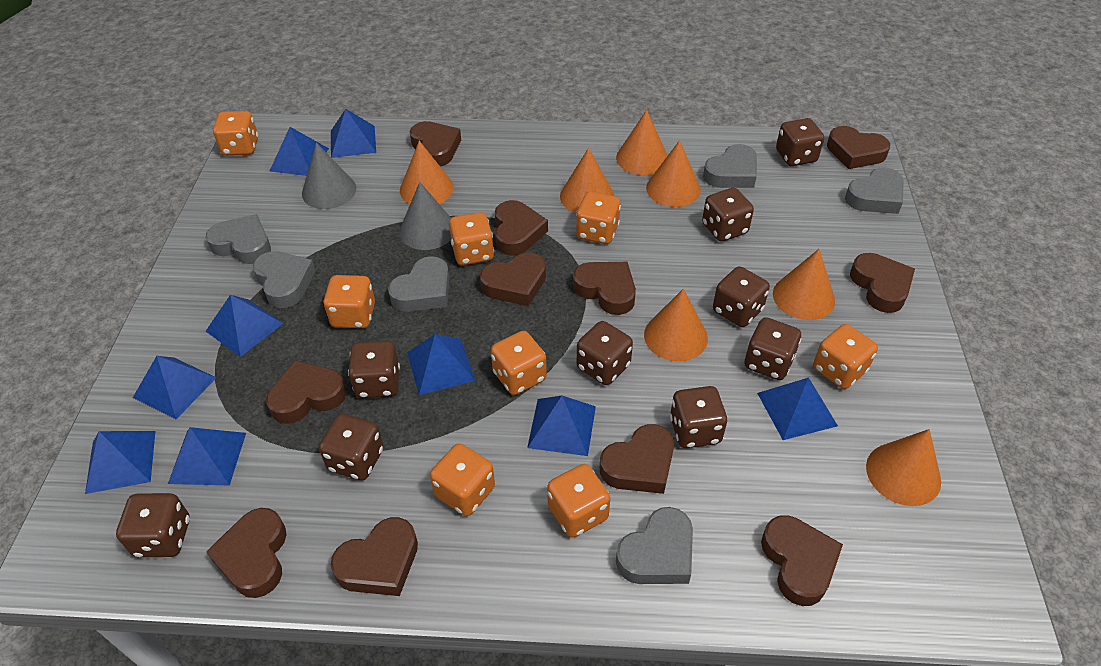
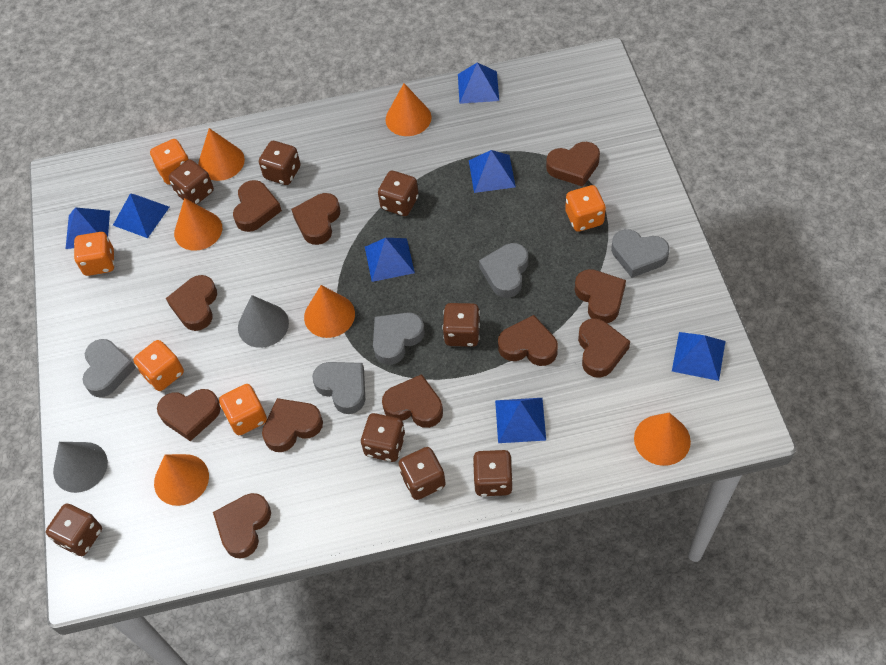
blue pyramid: [85,431,155,494] [133,356,217,419] [168,427,246,486] [206,295,283,357] [270,127,329,176] [331,109,376,158] [407,334,475,395] [527,396,596,456] [757,378,838,440] = 9 -> [66,207,110,249] [113,194,169,238] [365,238,415,282] [458,63,499,104] [469,150,516,193] [495,398,546,443] [672,332,725,381] = 7
brown dice: [116,493,190,557] [319,414,383,480] [348,341,400,398] [577,321,633,385] [670,386,728,448] [702,188,754,242] [713,266,770,327] [745,317,801,380] [776,118,824,166] = 9 -> [46,503,102,556] [169,159,214,204] [259,141,301,185] [361,413,405,462] [378,171,419,216] [399,447,446,500] [442,303,480,347] [473,450,513,496] = 8
grey heart: [206,214,271,264] [253,251,315,308] [388,256,450,312] [616,507,693,584] [703,144,757,188] [845,168,904,214] = 6 -> [83,339,136,397] [312,362,365,414] [373,312,425,365] [479,243,528,298] [611,229,670,278] = 5
orange cone: [400,141,454,204] [560,148,614,213] [616,110,668,175] [644,289,708,361] [646,140,701,207] [773,249,835,320] [866,429,941,506] = 7 -> [154,454,209,506] [174,198,222,251] [198,128,245,181] [304,285,355,338] [385,83,432,136] [634,413,691,466] = 6
orange dice: [213,111,258,156] [323,275,375,328] [430,443,495,516] [449,212,494,265] [491,331,547,395] [547,464,610,538] [576,192,621,244] [813,324,878,389] = 8 -> [74,232,115,276] [133,340,184,391] [150,139,189,185] [219,384,267,435] [565,185,606,232] = 5

